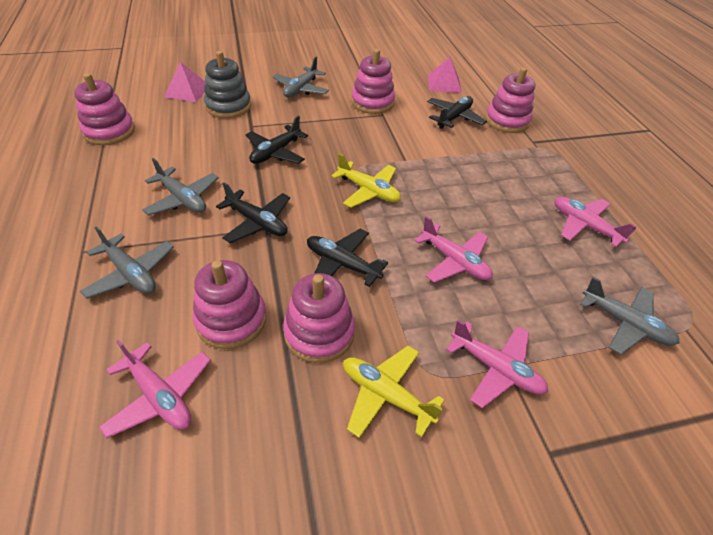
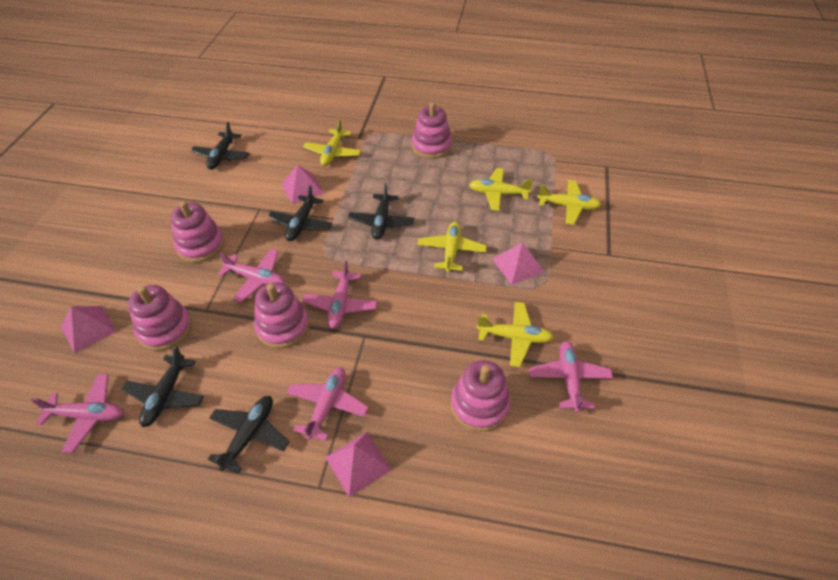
black plane: [216,182,290,243] [245,115,308,164] [307,229,388,287] [427,96,487,129] = 4 -> [121,345,204,427] [191,122,249,169] [208,396,289,474] [268,186,333,241] [348,183,414,240] = 5
grey plane: [80,226,174,299] [142,158,219,216] [272,57,329,98] [580,277,679,355] = 4 -> none = 0
grey stacking toy: [204,51,251,118] = 1 -> none = 0
pink plane: [98,339,211,438] [414,216,493,283] [446,320,548,408] [555,197,637,247] = 4 -> [31,374,124,453] [218,249,285,303] [286,367,369,441] [302,260,377,329] [529,341,613,413] = 5
pink pyramid: [164,62,206,102] [428,56,462,93] = 2 -> [61,306,116,353] [281,165,324,204] [325,432,392,497] [492,242,544,285] = 4
yellow plane: [331,153,401,208] [343,346,444,438] = 2 -> [303,119,361,166] [417,222,487,272] [469,168,533,211] [477,302,554,367] [537,180,602,225] = 5

